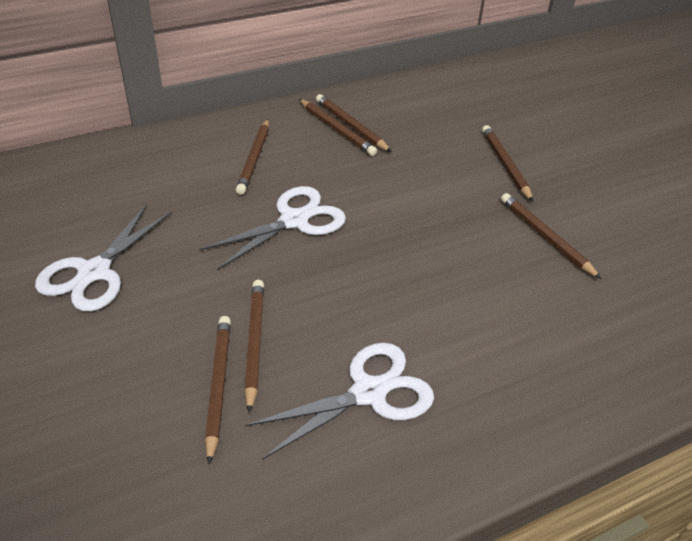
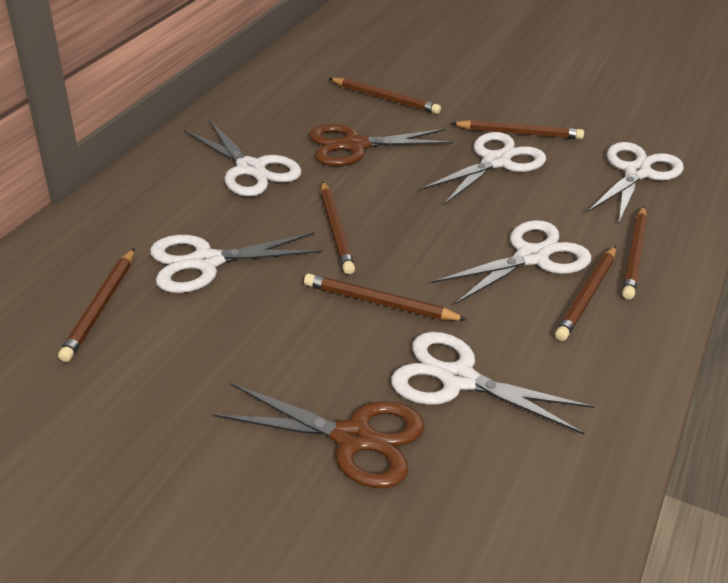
brown scissors: none = 0 -> [213,383,425,488] [309,124,453,166] = 2
white scissors: [35,204,172,312] [199,186,346,270] [245,343,434,459] = 3 -> [150,232,323,293] [185,121,302,197] [391,332,594,435] [420,132,546,205] [432,220,592,304] [588,142,684,222] = 6

